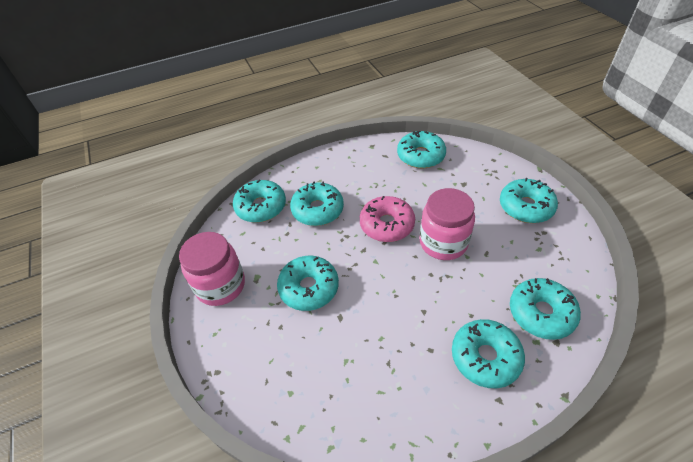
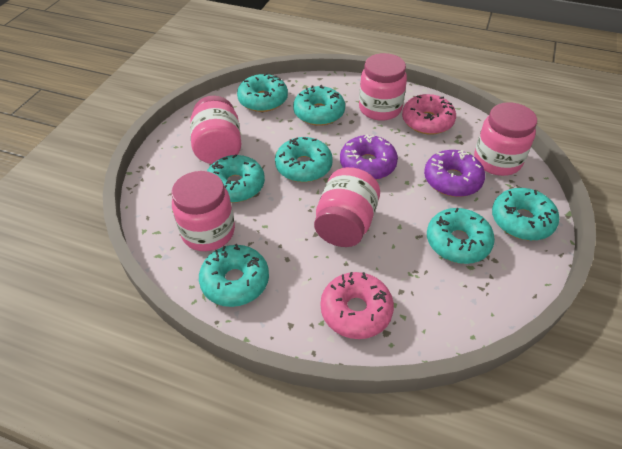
pink donut: [360,196,415,242] = 1 -> [321,272,394,339] [402,94,456,135] = 2
pink jar: [179,232,245,306] [419,188,475,260] = 2 -> [172,171,235,251] [190,96,242,164] [314,167,380,247] [359,53,407,121] [474,102,537,176] = 5
purple donut: none = 0 -> [340,134,398,180] [424,150,485,197] = 2

